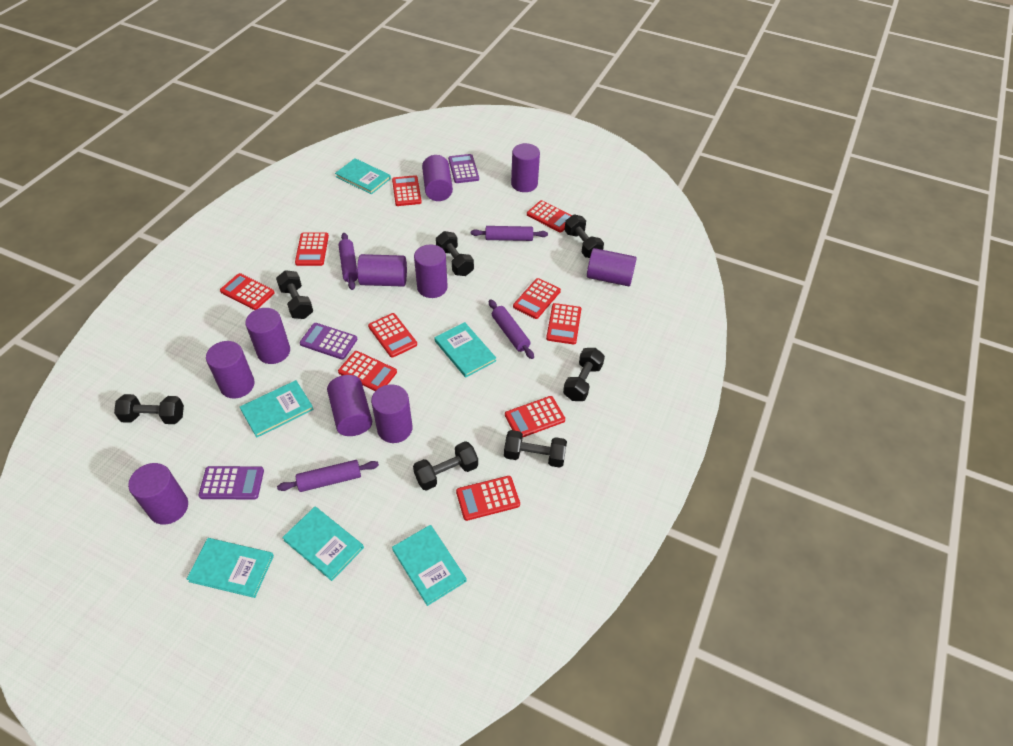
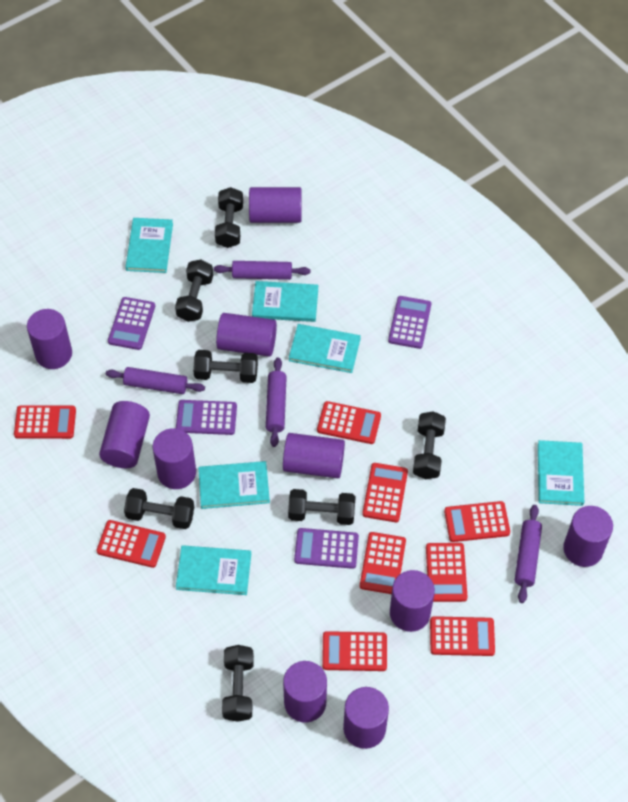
purple calculator: [198,466,264,499] [300,323,357,360] [448,154,479,183] = 3 -> [108,297,155,350] [176,400,237,435] [294,528,359,569] [388,296,431,349] = 4
red calculator: [220,273,275,310] [295,232,329,266] [338,351,397,391] [368,313,417,358] [392,175,422,206] [456,476,520,521] [505,396,565,438] [513,278,561,319] [527,200,572,233] [546,303,581,344] = 10 -> [14,405,76,439] [96,520,166,568] [317,401,381,444] [322,631,387,671] [360,532,406,594] [362,463,408,522] [426,543,467,602] [430,616,495,656] [444,501,510,542] = 9

